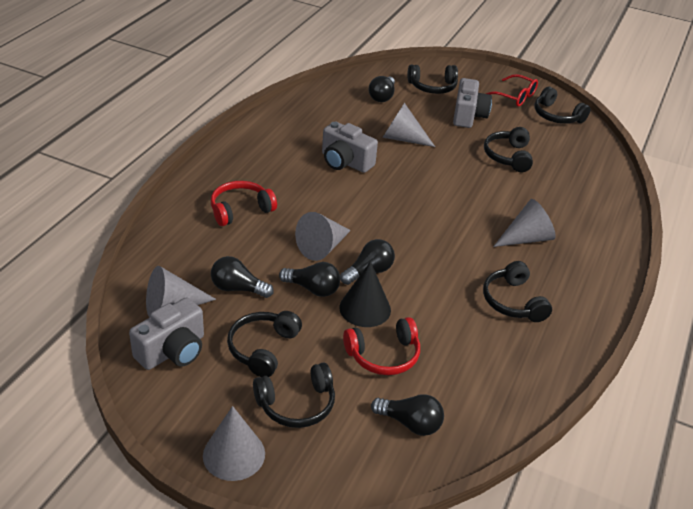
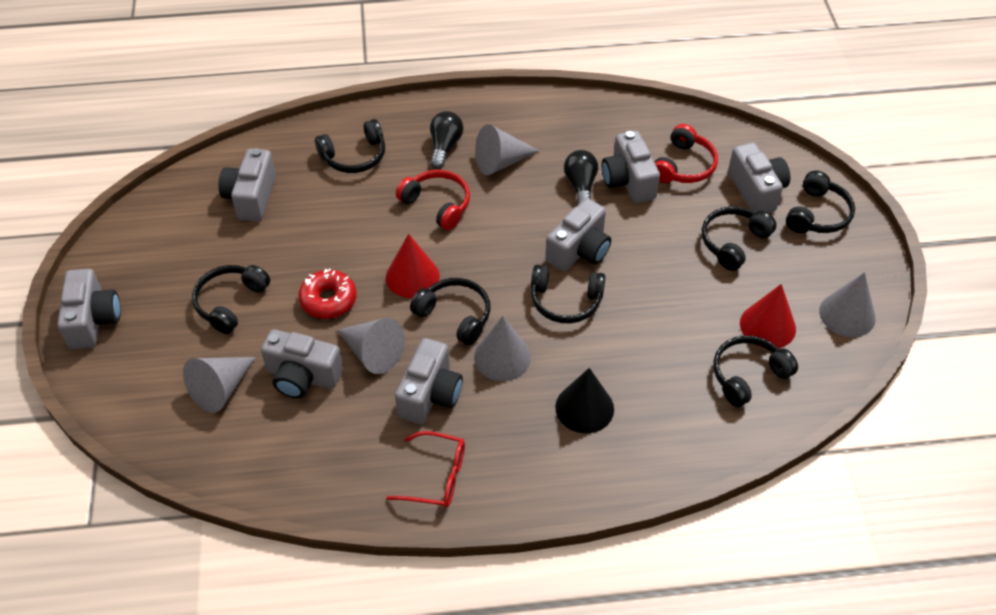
black headphones: [227,311,302,377] [253,362,335,428] [407,65,458,94] [483,261,552,322] [484,127,533,172] [534,87,591,123] = 6 -> [192,265,270,334] [315,119,385,173] [410,278,491,345] [531,265,606,323] [702,206,776,271] [713,335,798,407] [786,171,855,233] = 7
black light bulb: [211,256,273,298] [279,262,340,297] [340,239,395,285] [369,76,395,102] [371,394,444,436] = 5 -> [430,111,464,169] [564,150,598,206] = 2
grey camera: [129,297,204,370] [322,122,378,173] [453,78,492,128] = 3 -> [57,269,121,349] [219,148,276,222] [261,329,343,398] [395,338,463,424] [545,198,611,271] [602,131,660,203] [728,143,790,213] = 7
red cone: none = 0 -> [386,234,440,298] [740,284,796,348] = 2
red donut: none = 0 -> [298,269,357,319] = 1

